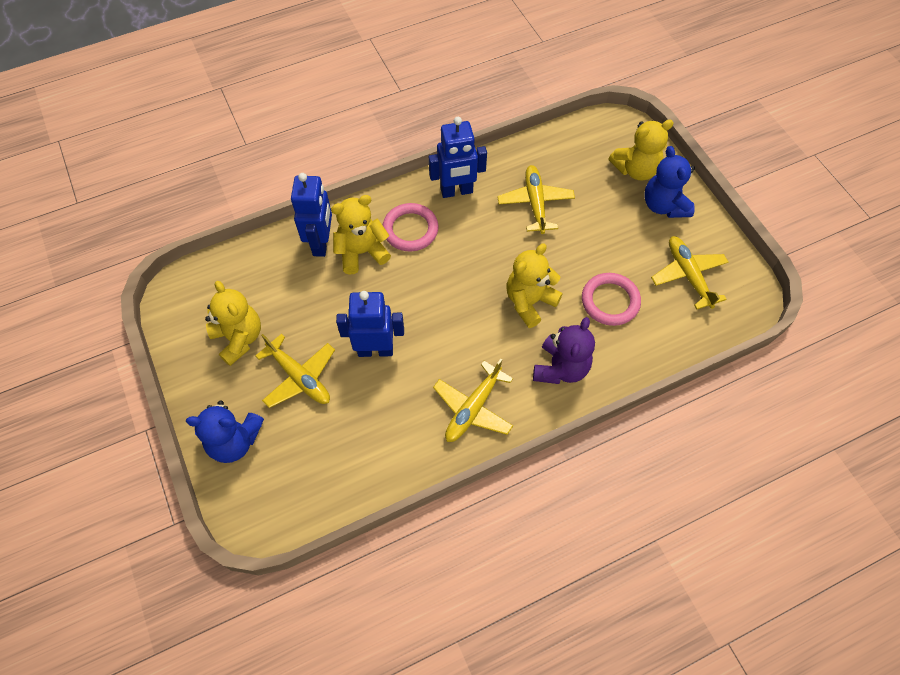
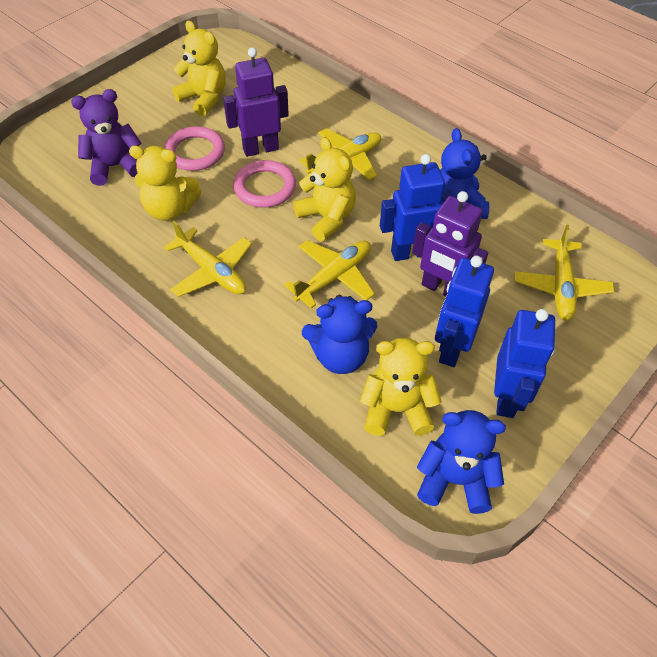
blue teddy bear: [186,400,264,463] [644,146,695,218] = 2 -> [302,295,377,374] [417,410,506,514] [440,128,489,219] = 3
purple robot: none = 0 -> [223,47,289,157] [412,191,488,297] = 2

